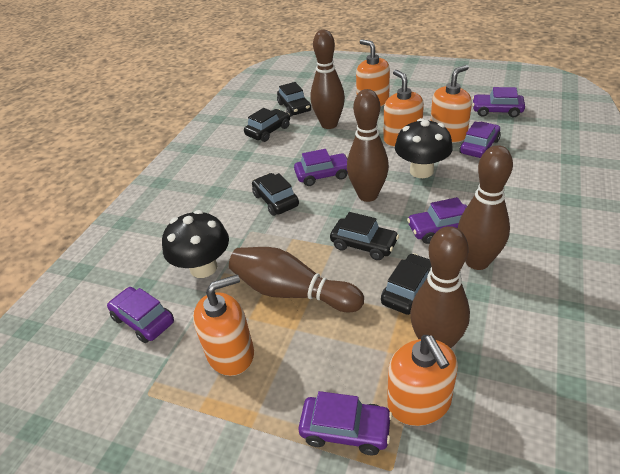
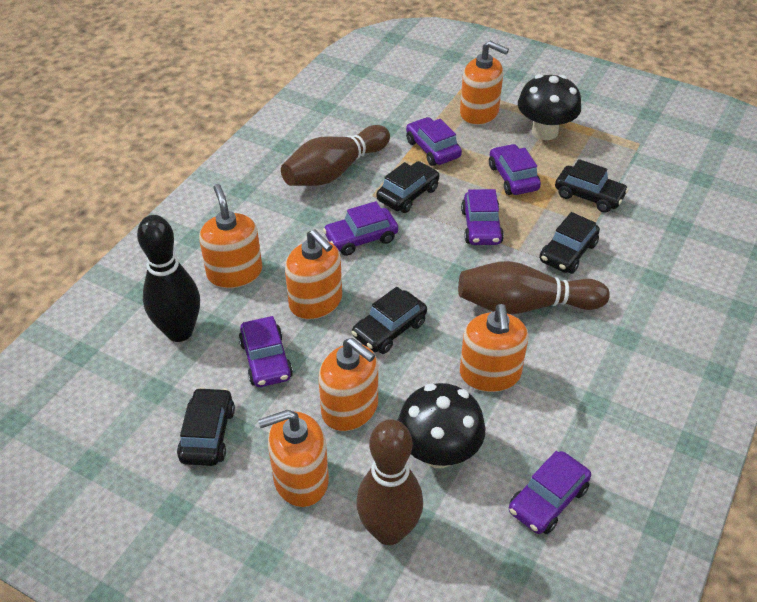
black bowling pin: none = 0 -> [137,215,200,342] = 1
brown bowling pin: [229,247,364,312] [310,30,345,129] [347,89,389,202] [410,226,470,348] [458,145,513,270] = 5 -> [281,125,390,186] [356,419,423,545] [458,261,610,314] = 3
orange soap dispenser: [193,274,254,376] [356,39,390,107] [384,70,424,147] [387,335,458,426] [431,65,472,143] = 5 -> [199,184,262,288] [258,410,329,507] [285,229,342,320] [318,338,378,431] [460,41,509,125] [460,304,528,392] = 6

